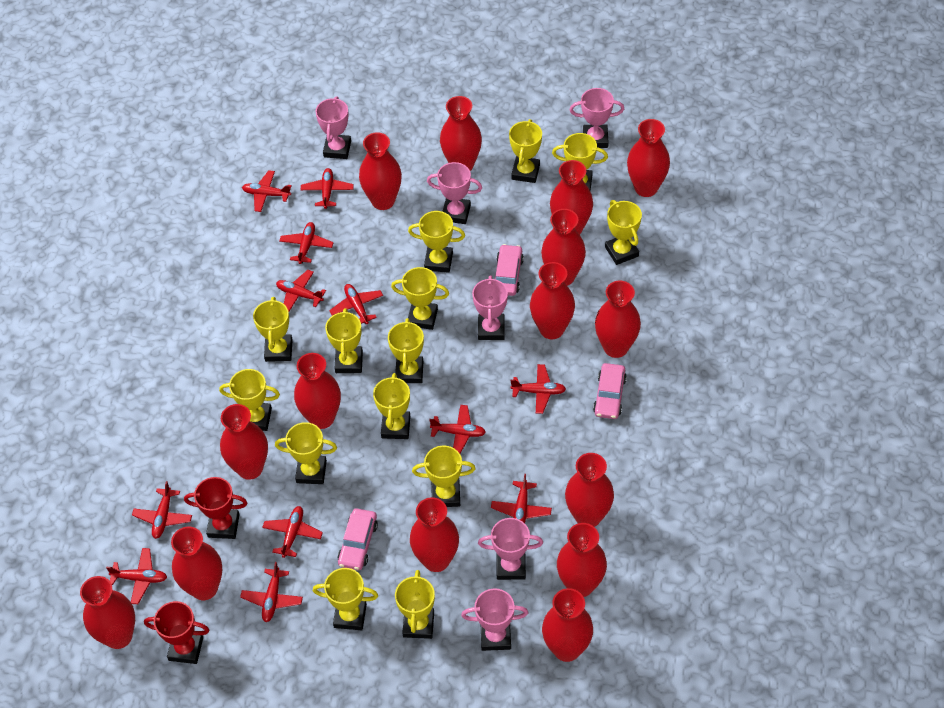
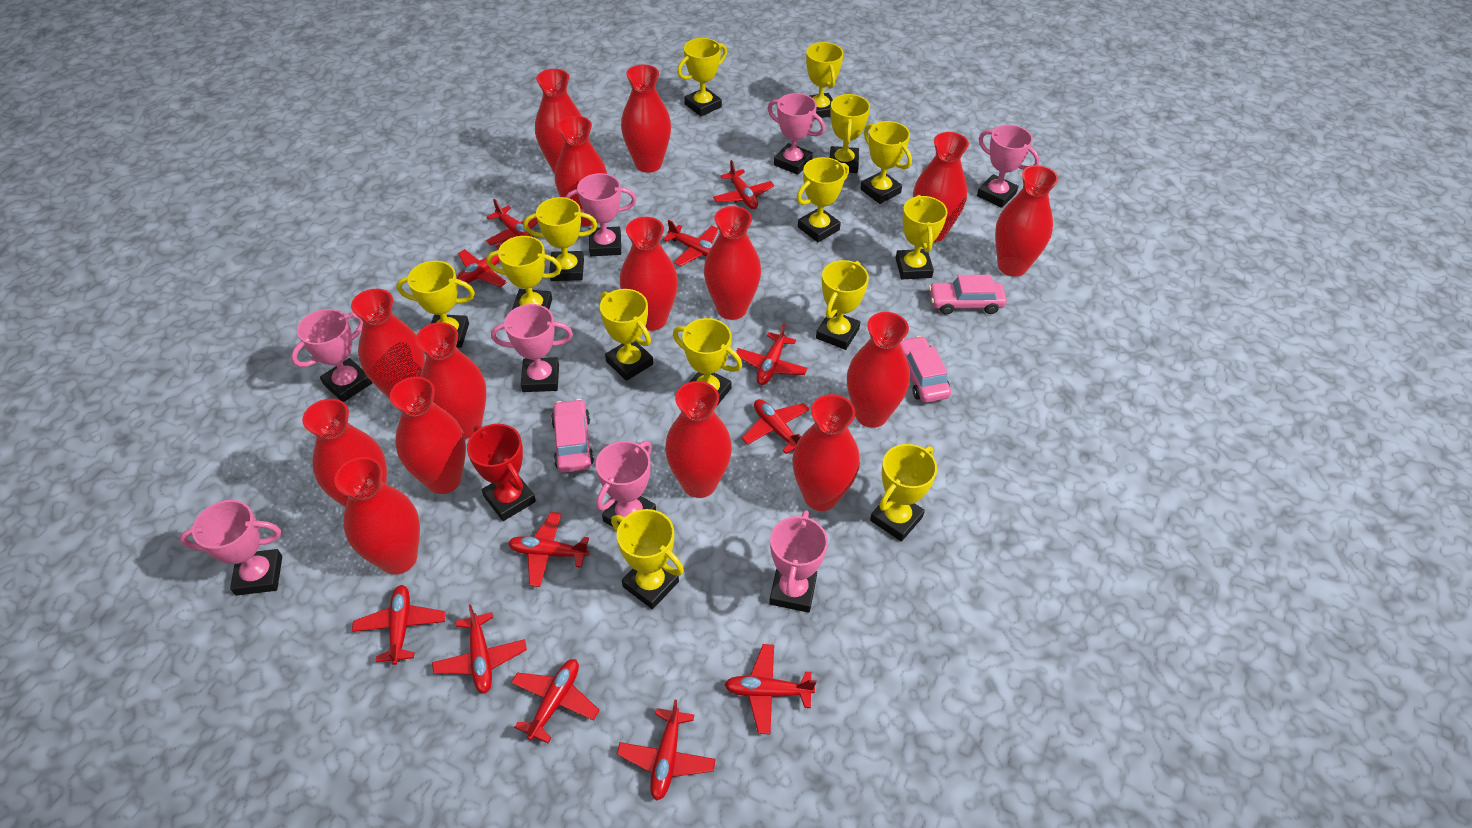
pink trophy: [316,96,351,159] [427,162,482,224] [461,588,528,651] [472,275,508,340] [478,518,543,580] [569,88,624,148] = 6 -> [180,500,282,596] [291,309,372,402] [491,304,573,392] [565,173,637,256] [596,441,656,527] [768,93,825,175] [769,510,828,613] [977,125,1040,208] = 8
red trophy: [144,601,209,664] [184,477,248,539] = 2 -> [467,424,536,521] = 1

